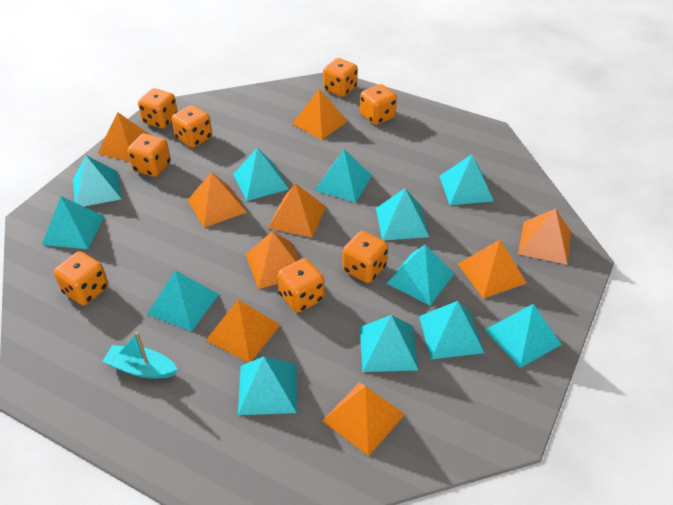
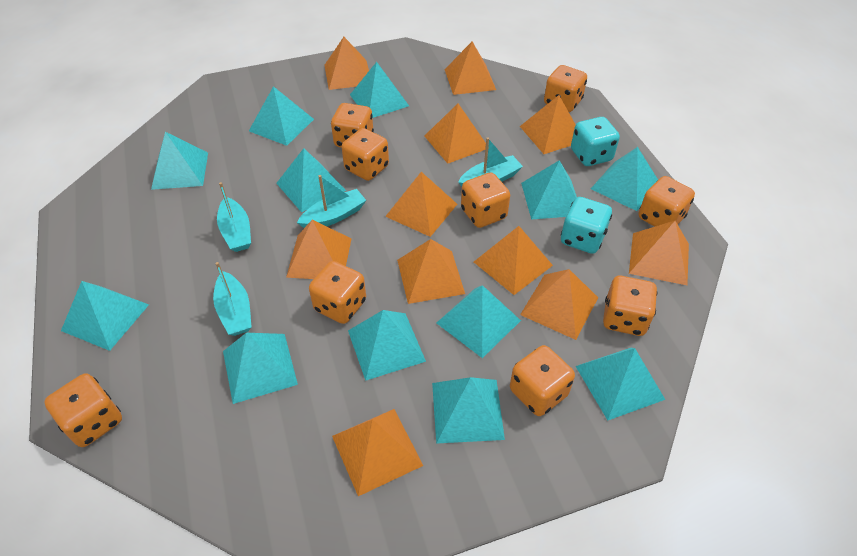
orange dice: [54,251,109,305] [127,134,171,177] [138,88,178,129] [172,105,212,148] [277,258,325,313] [323,58,358,97] [342,231,388,283] [360,84,397,125] = 8 -> [44,373,122,447] [309,261,366,324] [331,103,374,148] [342,128,389,181] [461,173,510,228] [510,345,575,416] [544,65,587,112] [603,276,657,336] [639,176,695,227] = 9
orange pyramid: [97,112,150,162] [188,172,247,228] [206,299,280,363] [245,231,299,289] [268,183,326,238] [292,89,348,140] [322,382,405,456] [458,240,527,299] [518,208,571,265] = 9 -> [286,220,351,279] [324,37,369,90] [332,409,423,496] [385,172,457,237] [397,239,465,304] [425,104,486,164] [444,42,496,95] [474,226,553,295] [520,95,576,154] [520,269,598,340] [629,221,689,285] = 11
turquoise boat: [102,332,178,378] = 1 -> [213,262,252,336] [217,182,251,252] [297,175,366,228] [458,137,523,187] = 4
turquoise dice: none = 0 -> [561,197,612,254] [571,117,620,166] = 2

